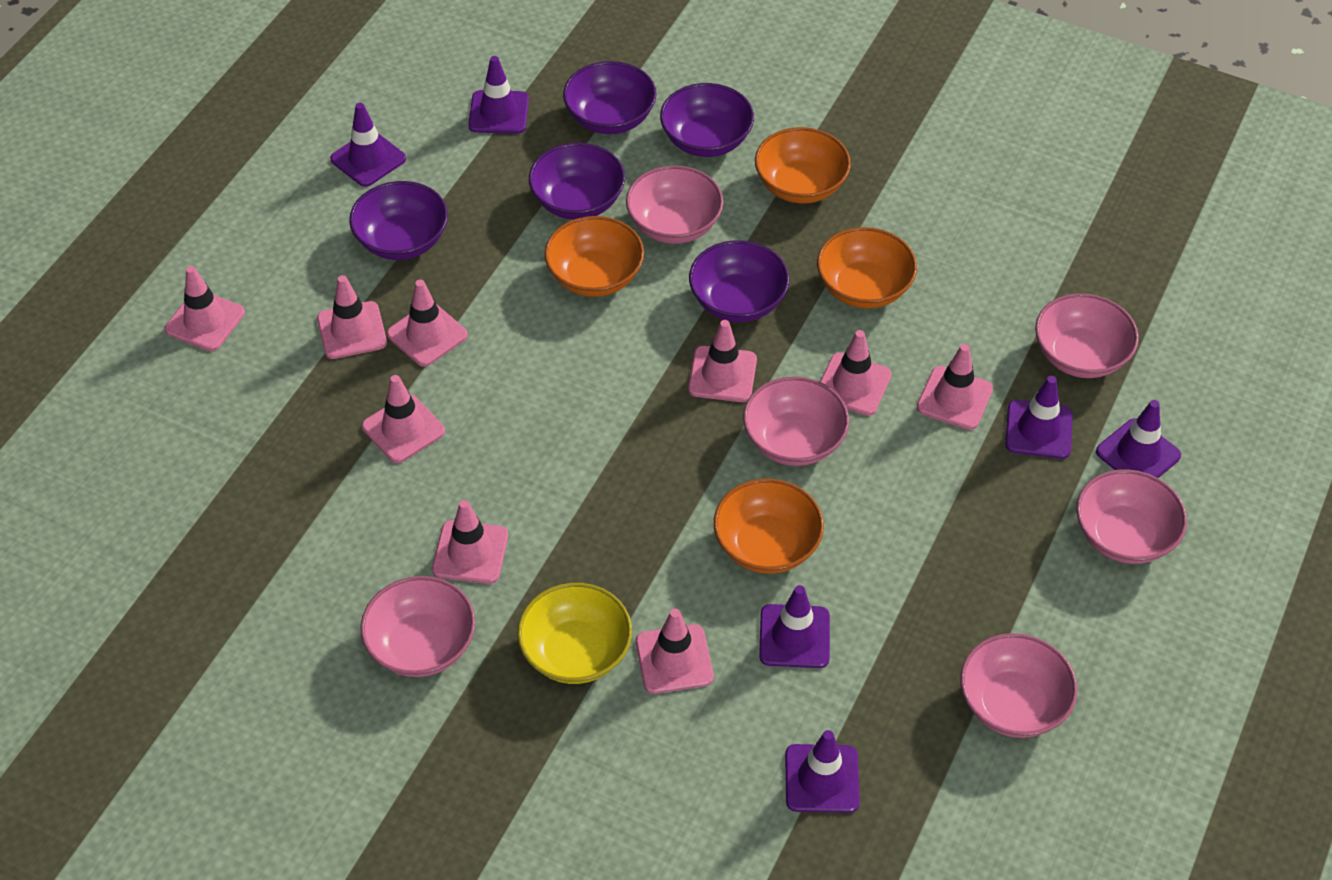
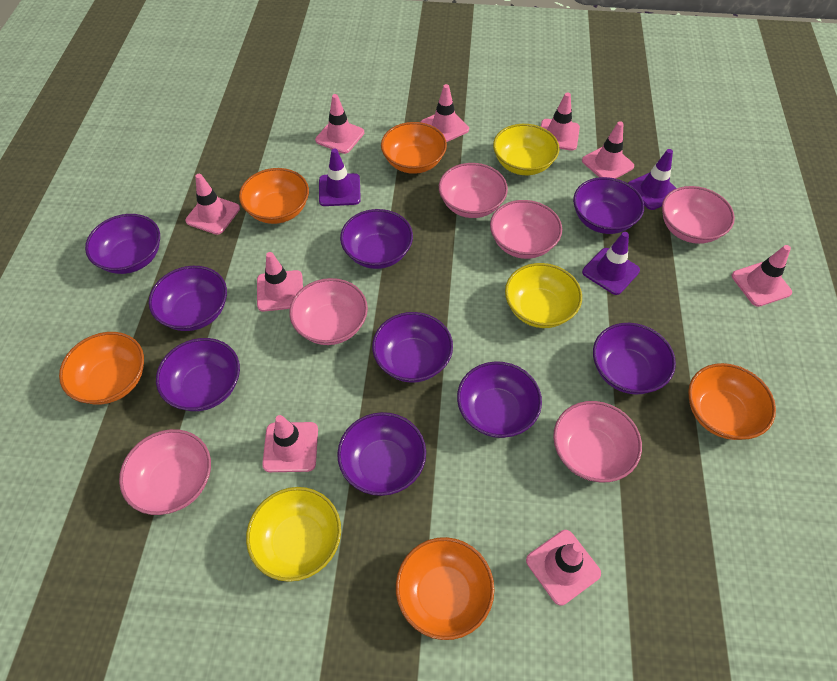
orange bowl: [544,216,644,297] [714,479,824,574] [755,127,851,203] [817,227,917,309] = 4 -> [59,332,144,404] [239,168,309,224] [381,122,447,174] [396,537,494,640] [688,363,776,440] = 5
purple bowl: [349,181,448,260] [529,143,625,220] [563,61,657,134] [660,83,754,157] [689,240,789,322] = 5 -> [85,214,160,274] [149,266,227,331] [156,338,240,411] [337,412,426,496] [340,209,413,269] [372,312,453,383] [457,361,542,438] [573,177,644,234] [593,323,676,394] = 9
purple traffic cone: [330,103,406,187] [468,56,529,134] [759,585,830,668] [785,730,860,813] [1005,376,1073,459] [1096,400,1181,478] = 6 -> [319,148,361,206] [582,232,640,295] [628,149,677,210] = 3
yellow bowl: [517,583,632,684] = 1 -> [246,487,341,582] [493,124,559,175] [505,263,582,328] = 3

